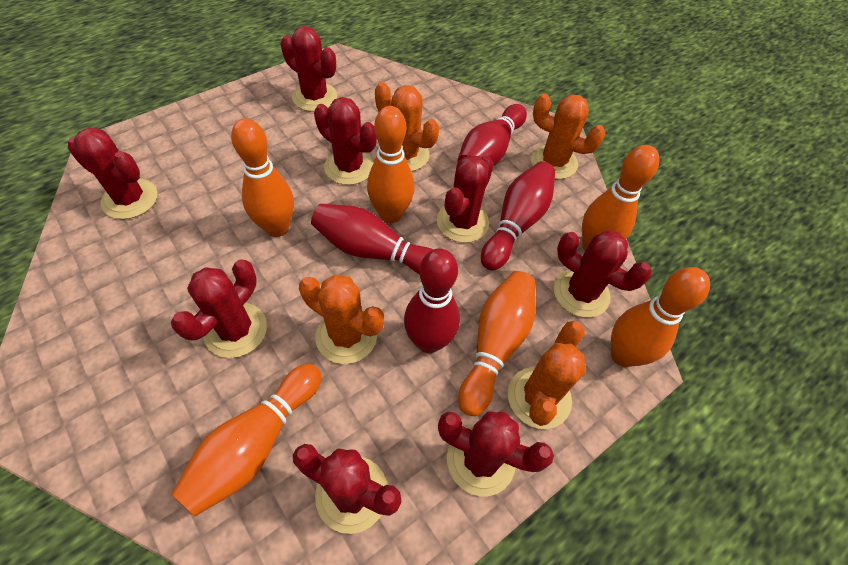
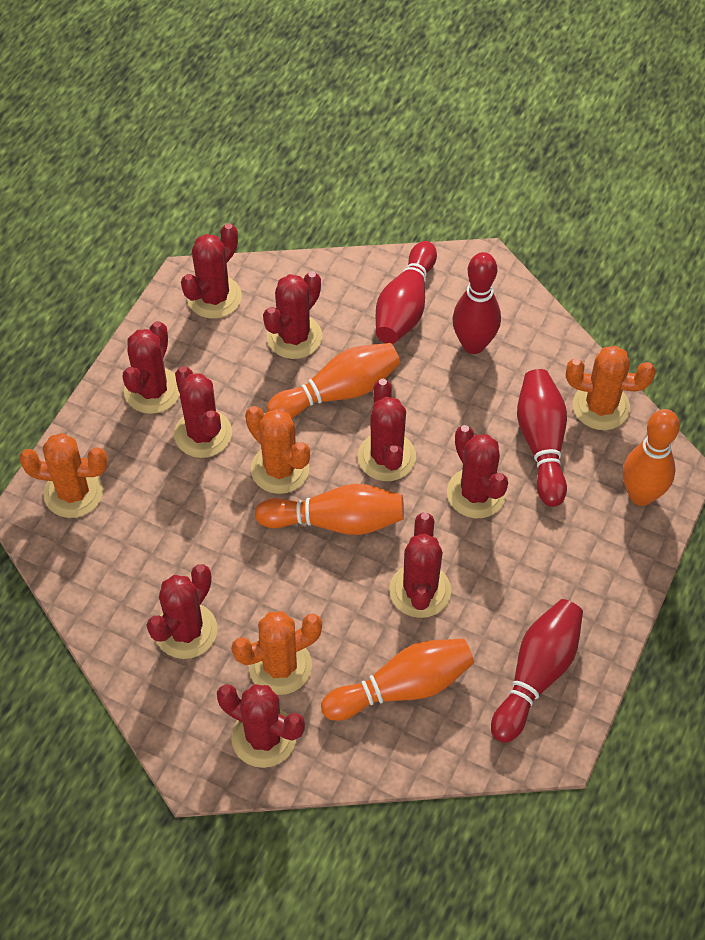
orange bowling pin: [171,364,322,517] [231,118,294,237] [367,106,414,223] [458,271,535,416] [582,145,659,251] [611,267,710,367] = 6 -> [255,484,404,535] [267,343,400,419] [321,639,474,721] [623,409,680,506] = 4
red cactus: [68,128,158,219] [171,260,267,358] [281,26,337,112] [293,444,401,534] [314,97,377,185] [437,155,494,243] [438,412,554,496] [554,230,652,318] = 8 -> [123,321,180,414] [146,564,217,659] [174,366,232,458] [181,223,242,319] [217,684,305,768] [263,271,322,359] [358,379,416,481] [389,513,451,618] [447,425,508,518] = 9

